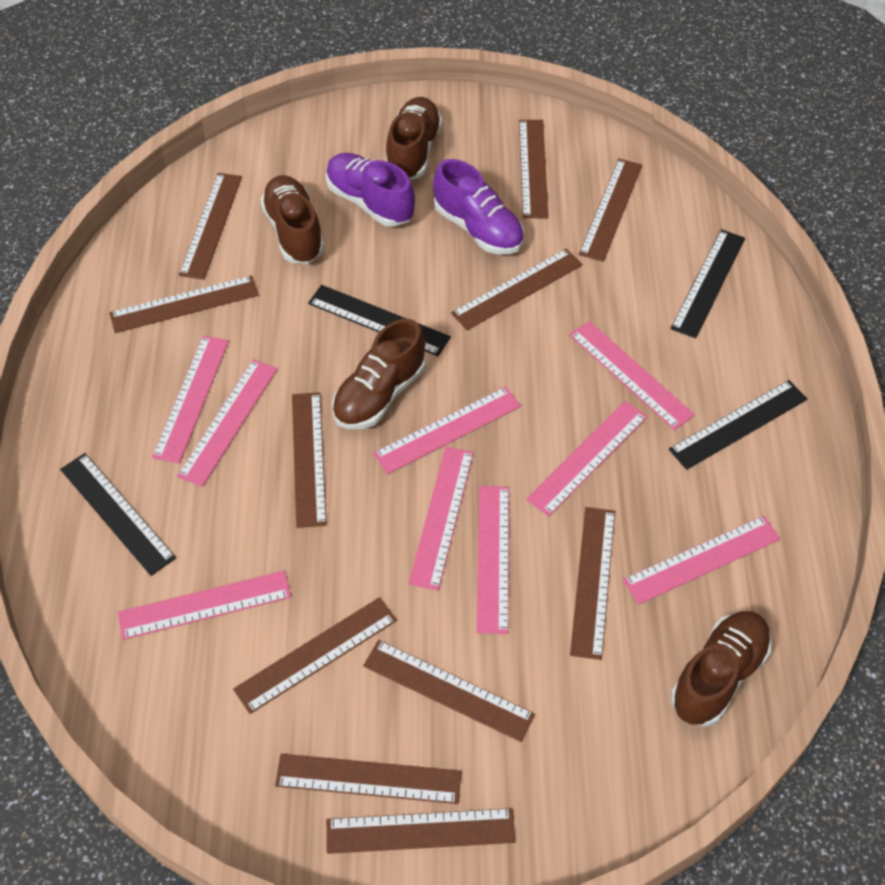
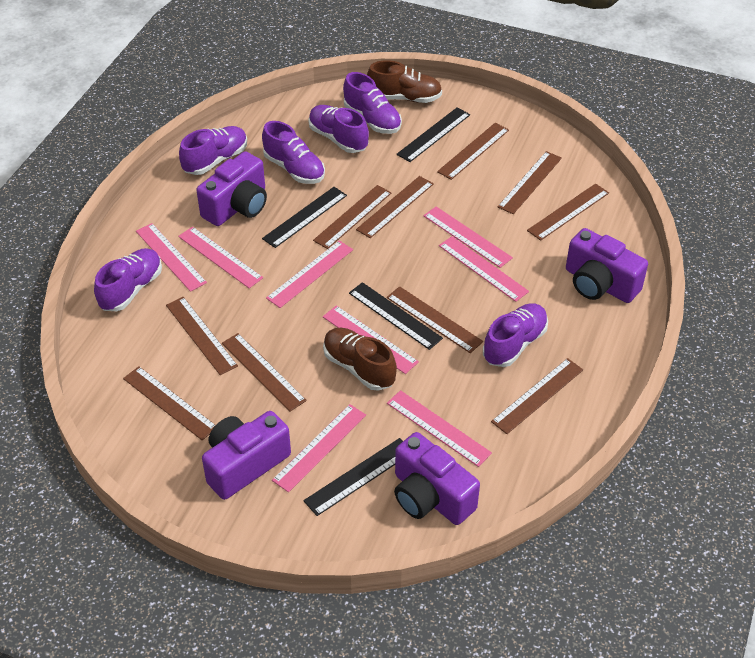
brown ruler: [109,275,259,333] [179,173,242,279] [233,597,397,714] [275,754,461,804] [292,392,327,528] [326,808,516,854] [363,640,535,742] [451,248,583,330] [519,120,549,218] [570,507,615,660] [579,159,642,262] = 11 -> [123,366,216,440] [166,297,238,375] [222,333,307,412] [313,185,391,249] [356,176,434,238] [387,286,483,353] [437,123,509,180] [491,358,583,434] [497,151,562,214] [527,183,609,241] = 10
brown shoe: [260,175,324,264] [332,319,426,429] [386,97,442,180] [671,611,772,727] = 4 -> [323,328,397,391] [367,60,442,103] = 2
pink ruler: [118,571,291,640] [152,336,229,463] [177,359,277,487] [373,386,521,474] [409,447,474,590] [477,486,509,634] [526,401,647,516] [569,321,695,430] [623,516,780,605] = 9 -> [136,223,207,292] [178,227,263,288] [266,240,353,308] [272,404,366,492] [323,306,419,374] [387,390,492,467] [423,206,513,268] [439,236,529,302] = 8
purple camera: none = 0 -> [196,151,267,226] [202,411,291,500] [394,432,480,525] [566,228,648,303] = 4
purple shoe: [326,153,415,227] [433,159,524,254] = 2 -> [94,248,162,311] [179,126,247,175] [262,121,325,184] [308,105,369,153] [343,72,402,134] [483,303,548,367] = 6

